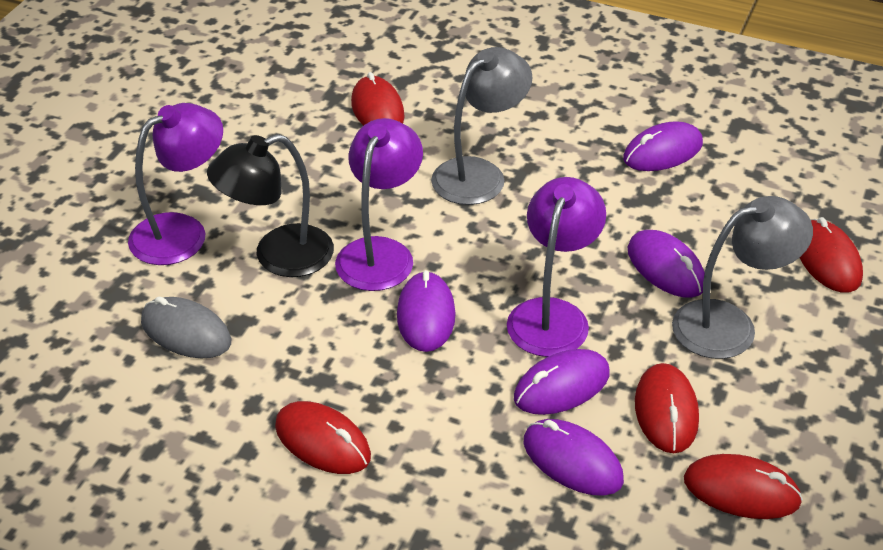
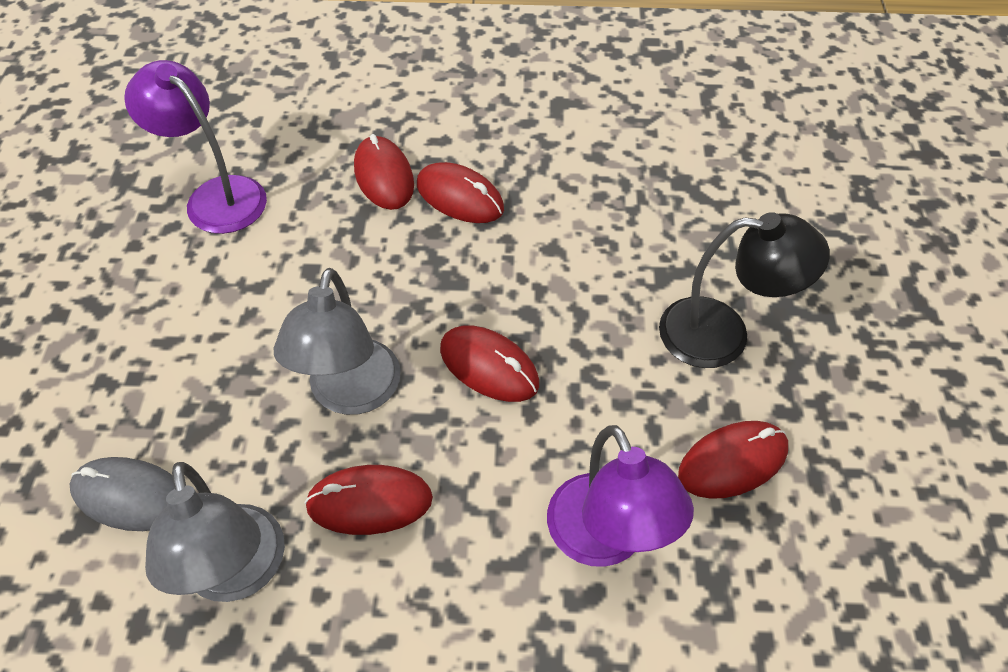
purple lamp: [128,103,223,265] [335,118,423,291] [507,177,606,357] = 3 -> [124,60,267,234] [547,425,694,567] = 2
purple mouse: [397,270,456,352] [514,349,610,415] [524,419,624,496] [623,121,703,171] [628,230,705,298] = 5 -> none = 0

